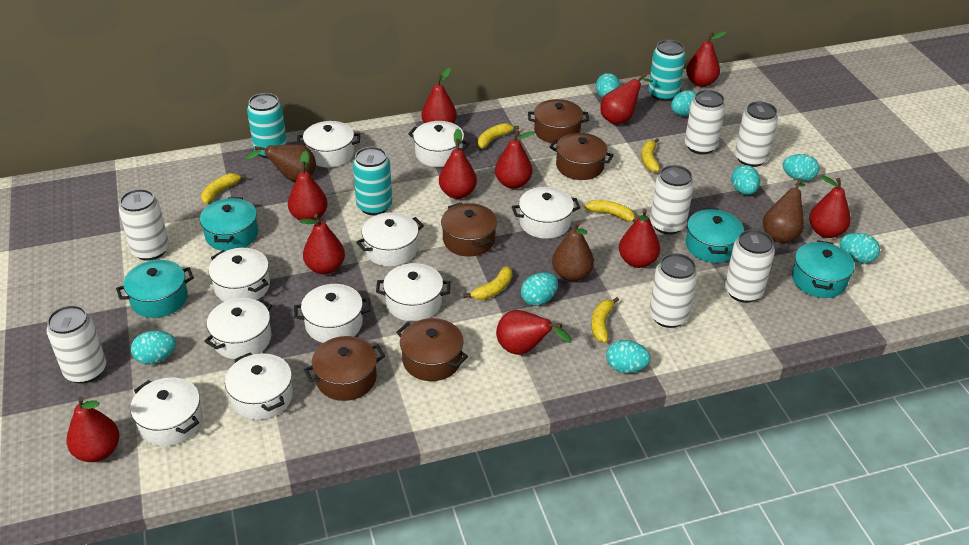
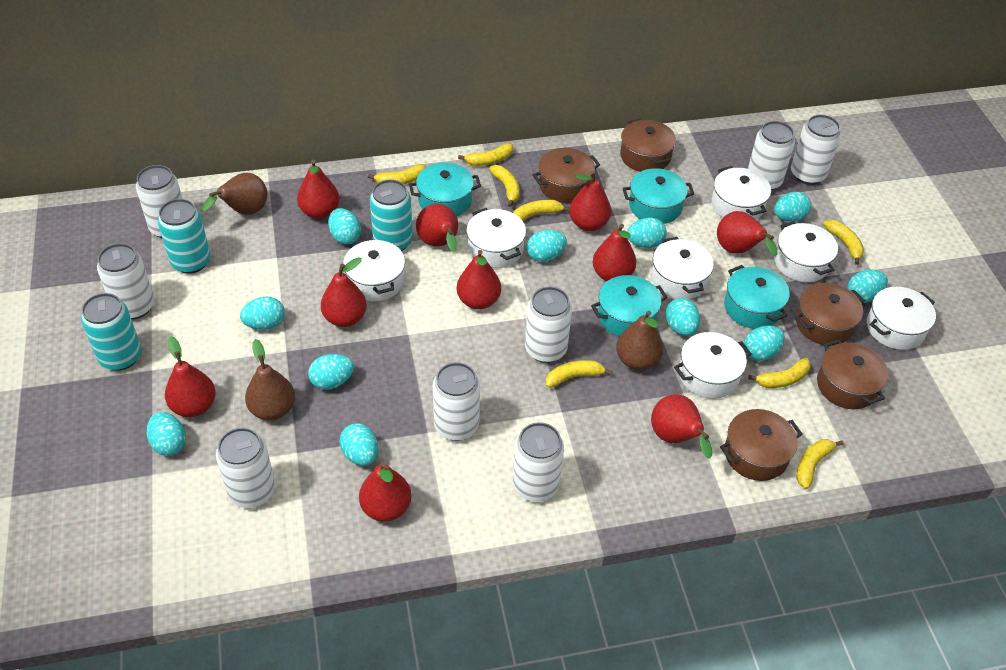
red pear: [67,397,119,462] [288,151,328,221] [300,214,345,274] [421,68,457,123] [439,129,477,199] [495,130,535,189] [496,310,572,355] [601,73,653,125] [619,209,660,268] [686,31,727,87] [809,175,851,238] = 11 -> [165,336,216,417] [297,160,340,219] [321,257,367,327] [359,462,412,522] [416,204,458,252] [457,250,501,309] [569,171,611,231] [593,224,636,281] [651,394,712,459] [717,211,778,256] = 10
turquoise egg: [131,331,176,365] [521,272,558,306] [596,73,620,98] [606,340,651,373] [671,90,696,116] [731,165,760,195] [783,154,819,181] [840,233,880,264] = 8 -> [147,412,186,456] [240,296,285,330] [308,354,354,390] [328,208,361,244] [339,423,378,466] [527,230,567,262] [627,218,667,248] [665,298,700,336] [744,325,785,361] [774,192,811,222] [847,269,888,303] = 11
white can: [47,305,106,384] [119,189,169,261] [649,253,698,328] [650,165,694,235] [685,90,726,155] [725,229,775,303] [735,101,778,167] = 7 -> [97,243,154,320] [136,165,182,238] [216,428,275,508] [433,362,480,441] [512,422,564,502] [525,287,572,363] [748,121,795,191] [791,115,841,185] = 8
white pot: [130,377,203,446] [204,298,272,359] [208,248,270,302] [225,352,293,420] [294,284,371,343] [297,121,360,167] [356,212,424,266] [376,263,450,322] [408,121,470,167] [512,187,581,239] = 10 -> [343,238,405,301] [466,208,526,268] [651,237,714,299] [674,332,751,399] [711,166,771,220] [774,221,838,282] [867,287,936,350] = 7
yellow banana: [201,173,247,204] [464,266,512,300] [478,123,519,149] [585,200,636,223] [591,297,619,343] [641,138,660,172] = 6 -> [368,164,426,184] [458,143,513,166] [489,165,520,207] [513,200,570,221] [546,360,613,388] [748,358,811,388] [796,439,844,489] [823,220,864,265] = 8

